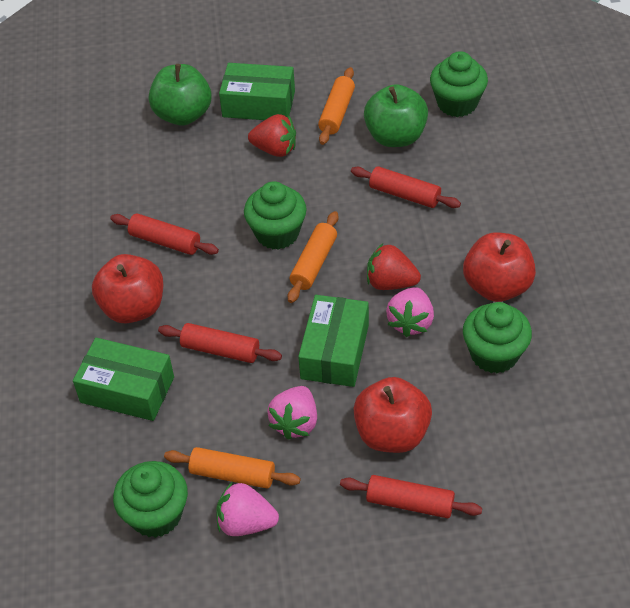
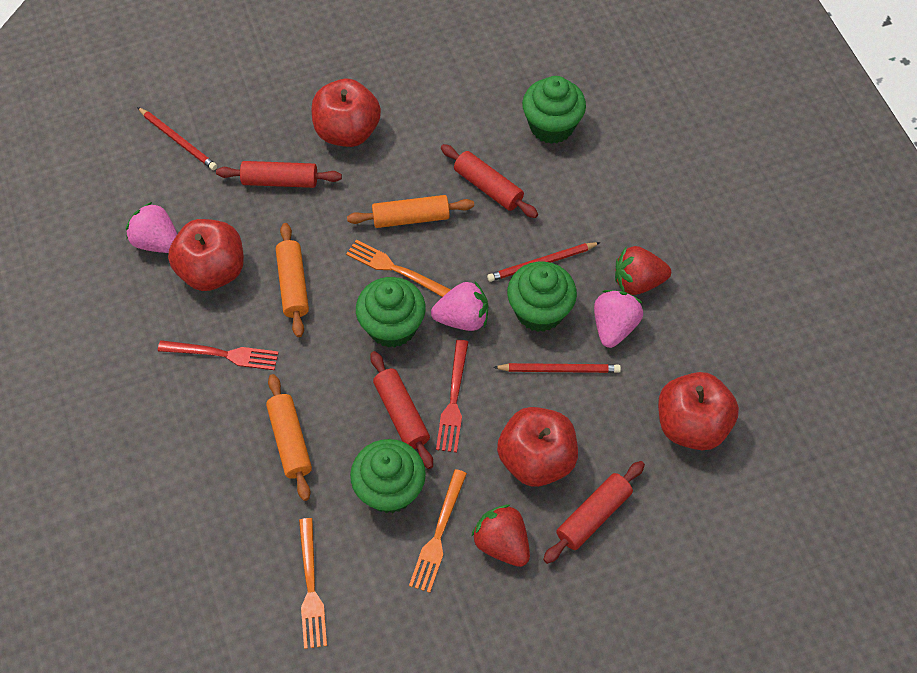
green apple: [149,64,212,125] [364,84,428,147] = 2 -> none = 0
green box: [73,338,174,421] [219,63,295,120] [298,295,369,387] = 3 -> none = 0
orange fork: none = 0 -> [299,518,327,649] [346,240,451,297] [409,469,467,593] = 3
red apple: [92,254,163,323] [353,377,432,453] [463,232,536,302] = 3 -> [168,219,244,291] [312,79,381,147] [497,407,578,487] [658,372,739,450] = 4
red fork: none = 0 -> [158,340,279,370] [436,340,468,453] = 2
red pencil: none = 0 -> [137,107,217,170] [487,242,601,282] [493,363,621,373] = 3

